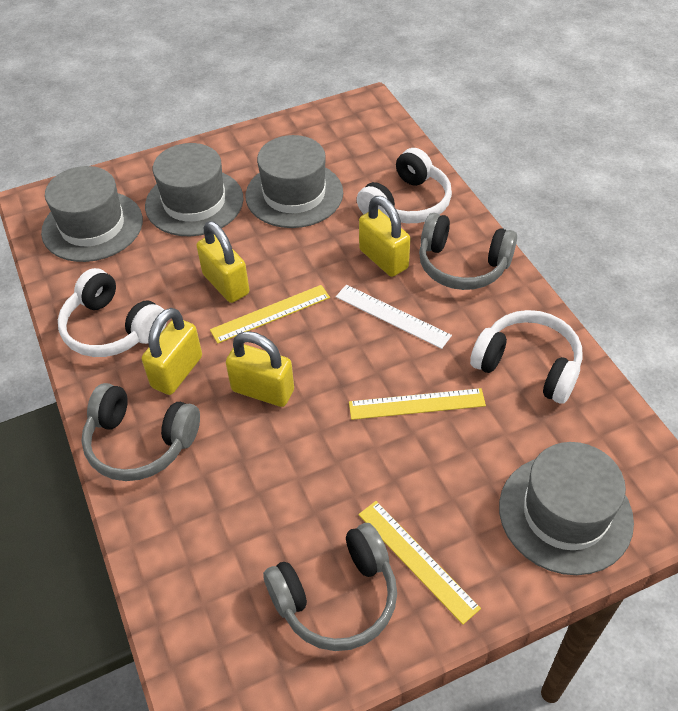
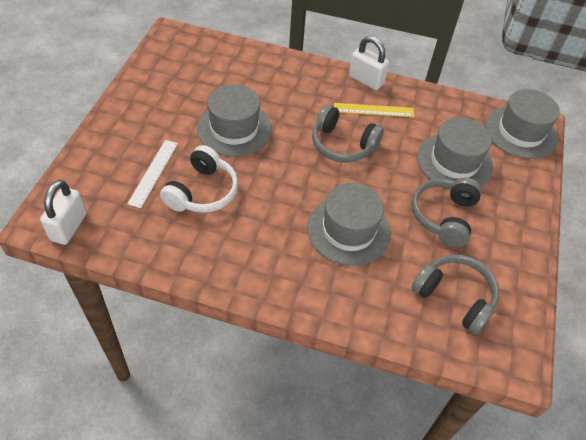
white headphones: [58,268,167,357] [357,148,452,223] [470,310,583,404] = 3 -> [160,145,238,213] = 1
white padlock: none = 0 -> [40,180,87,245] [349,36,389,90] = 2
yellow padlock: [142,308,202,395] [197,221,249,303] [226,331,294,407] [359,196,410,277] = 4 -> none = 0
yellow ruler: [210,285,330,344] [349,388,486,420] [358,501,481,624] = 3 -> [334,103,414,117] = 1

